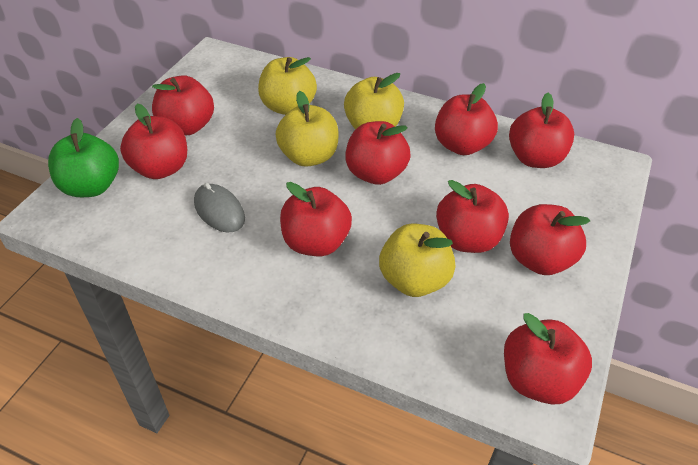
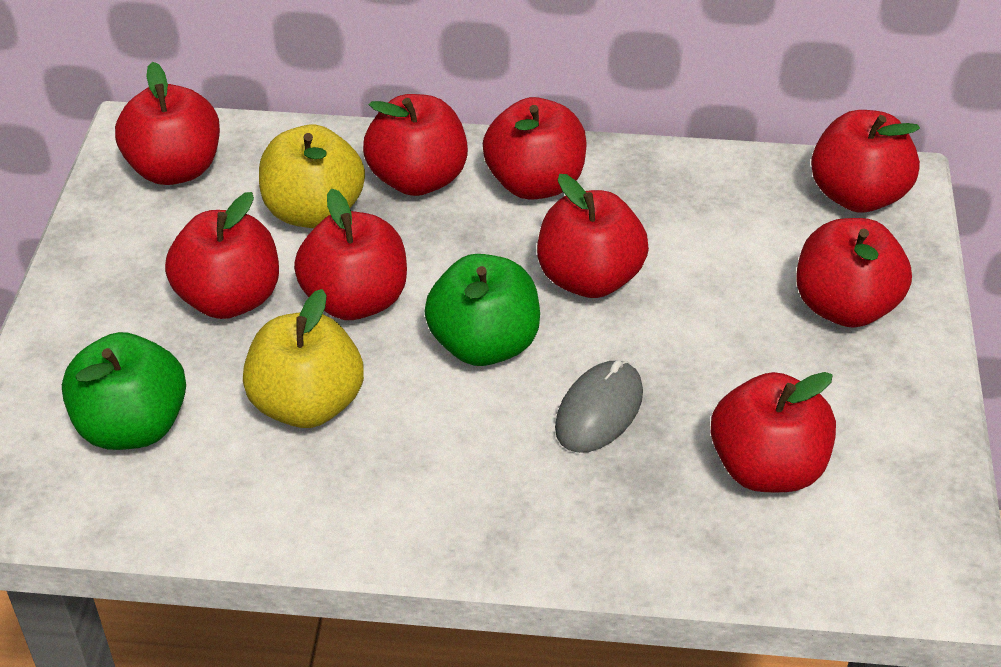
green apple: [48,118,119,197] = 1 -> [62,332,186,450] [424,254,540,366] = 2
yellow apple: [258,57,317,115] [276,91,338,167] [344,73,404,130] [379,223,455,297] = 4 -> [243,289,364,428] [259,125,365,228] = 2

